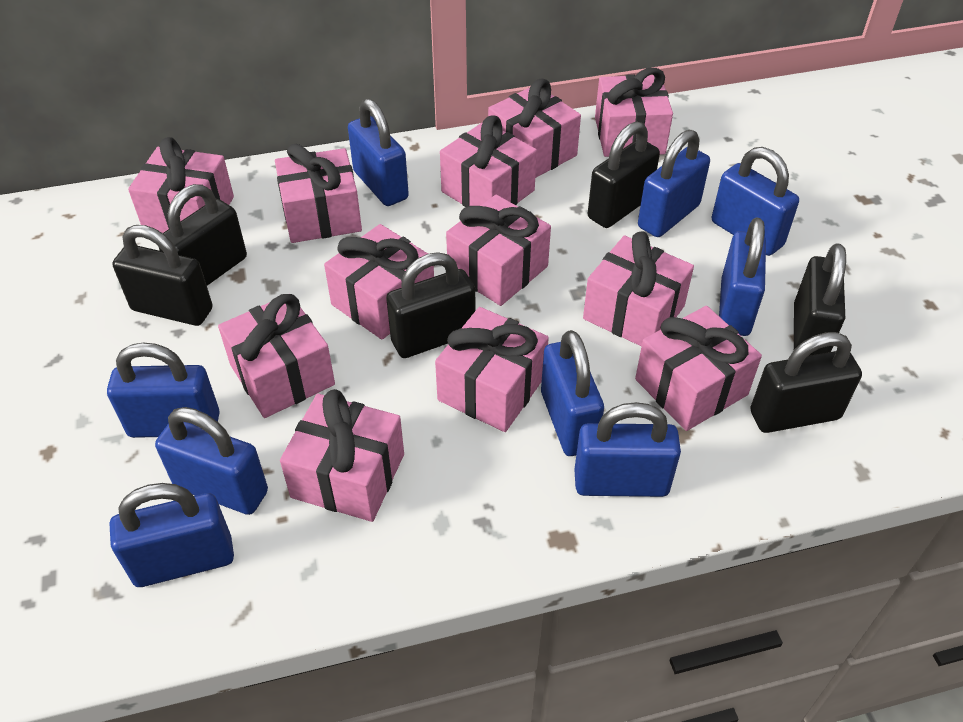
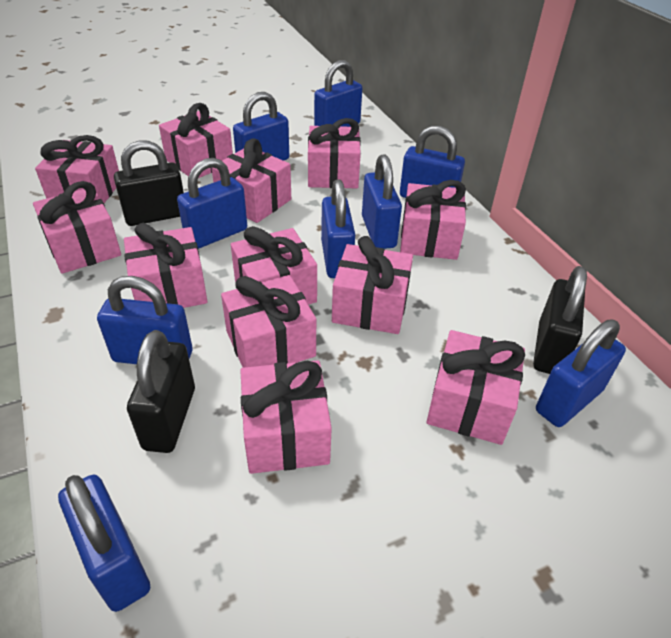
black padlock: [112,225,213,326] [158,184,247,286] [386,252,475,358] [588,122,660,228] [750,332,862,433] [794,243,846,356] = 6 -> [114,140,184,226] [127,330,195,453] [533,266,587,374] = 3

